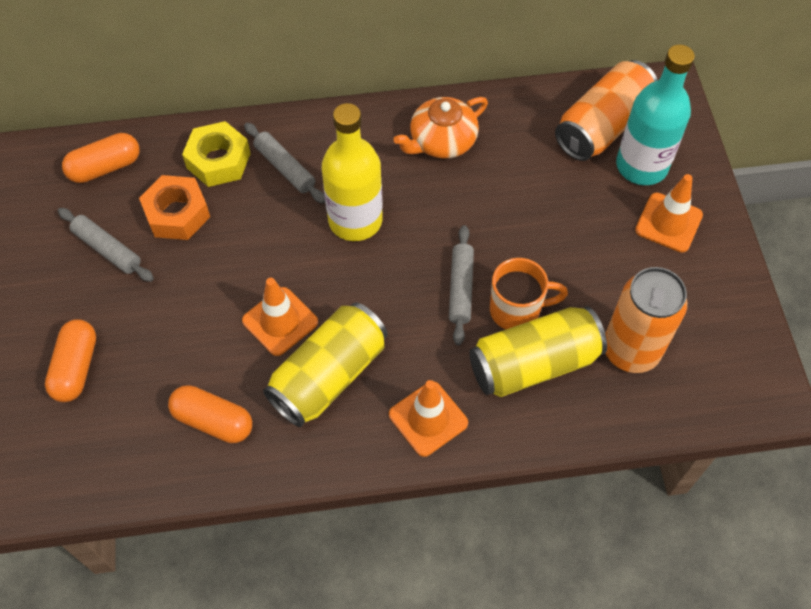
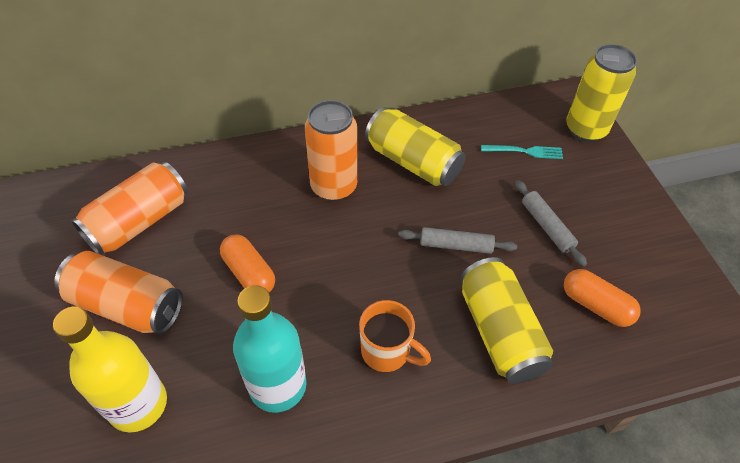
grey rolling pin: [58,208,154,282] [244,123,325,204] [449,225,474,345] = 3 -> [398,227,517,254] [515,180,587,267] = 2
orange can: [555,60,657,161] [605,267,687,373] = 2 -> [54,251,183,334] [71,162,188,255] [305,100,357,202] = 3
orange capsule: [45,320,96,402] [62,133,140,183] [168,385,252,443] = 3 -> [220,234,275,292] [564,269,641,327] = 2
orange nut: [139,175,210,240] = 1 -> none = 0
orange teapot: [394,97,488,159] = 1 -> none = 0
orange traffic cone: [242,278,318,356] [389,380,468,457] [635,174,703,253] = 3 -> none = 0
turquoise fork: none = 0 -> [481,145,563,159] = 1
yellow can: [263,302,387,427] [469,306,607,397] = 2 -> [365,107,466,186] [461,257,553,384] [566,44,637,142] = 3
yellow nut: [182,121,251,187] = 1 -> none = 0

